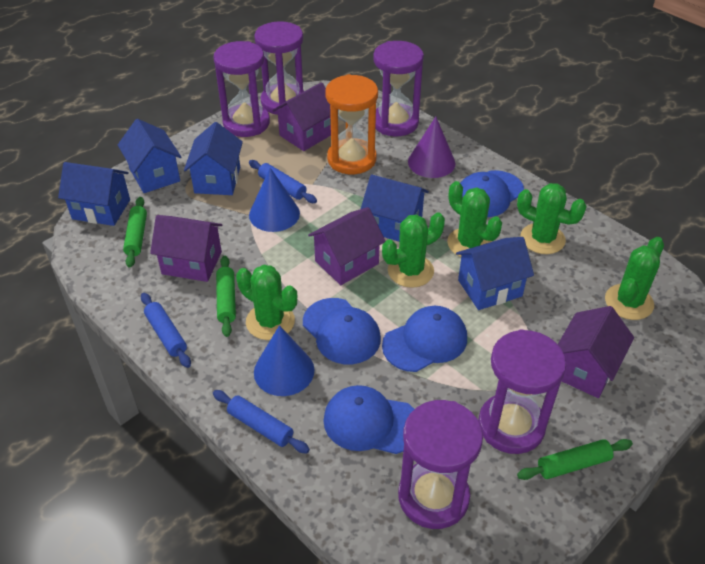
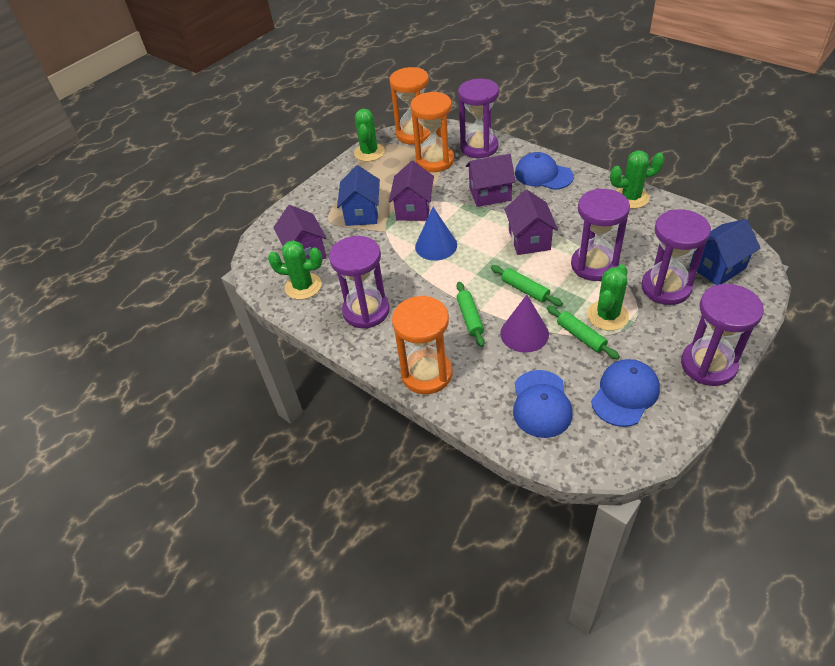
blue cap: [303,298,381,364] [323,385,414,454] [382,306,467,372] [460,170,524,217] = 4 -> [513,370,572,438] [515,152,574,190] [591,359,660,427] = 3
blue cone: [249,168,300,232] [254,325,314,396] = 2 -> [415,207,457,260] = 1
blue house: [58,162,130,226] [118,119,181,193] [184,122,243,195] [361,174,429,241] [456,237,534,310] = 5 -> [337,165,380,226] [689,219,760,285] = 2
blue rolling pin: [141,293,191,368] [213,390,310,454] [249,160,317,203] = 3 -> none = 0
green cactus: [236,265,297,340] [382,212,445,288] [447,181,502,257] [517,183,587,254] [605,237,664,320] = 5 -> [268,240,323,300] [354,109,385,162] [587,264,629,331] [610,150,665,209] = 4
orange hourglass: [325,74,378,174] = 1 -> [389,67,430,145] [392,295,452,394] [410,92,454,172] = 3

